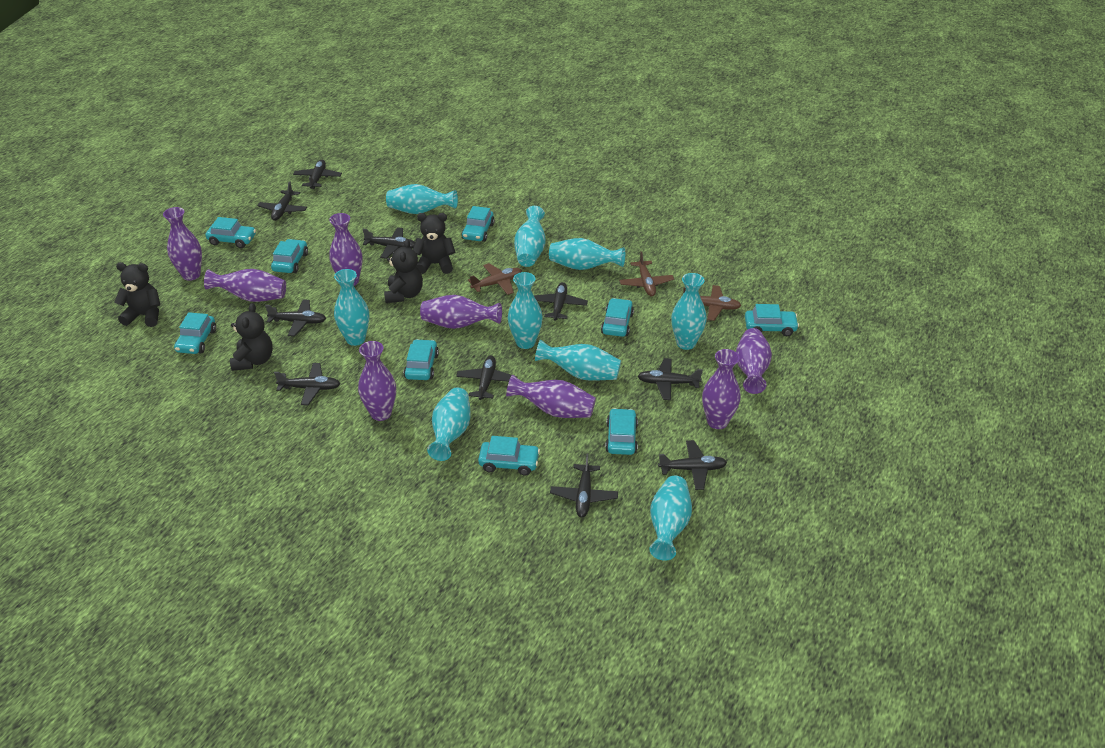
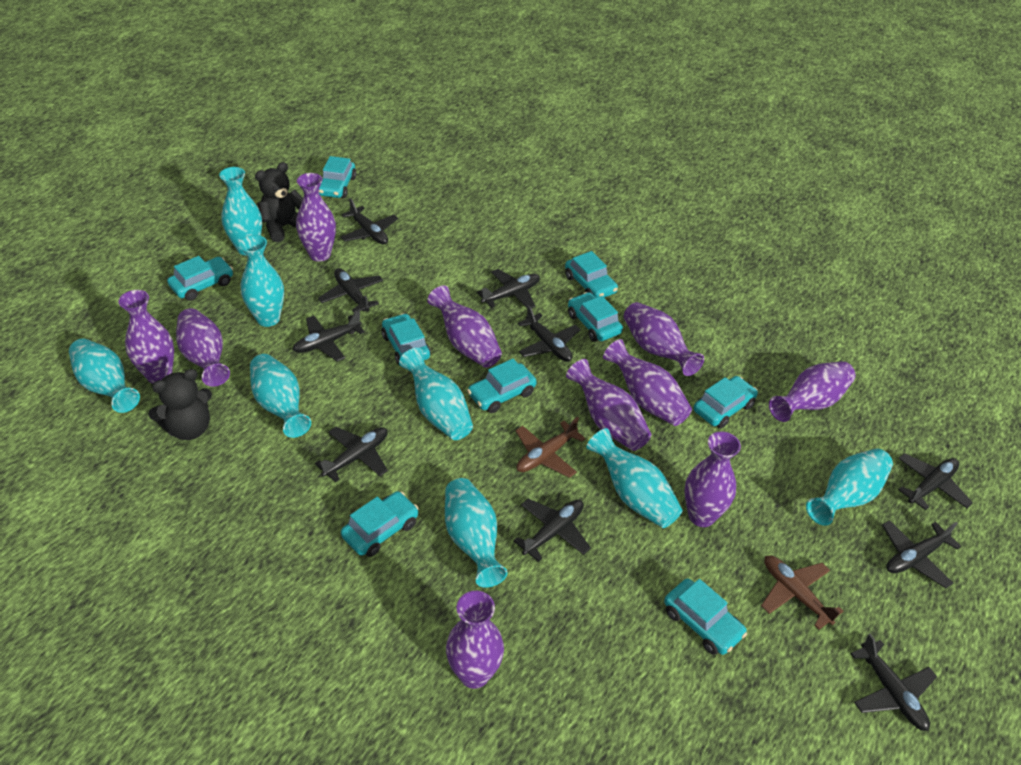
black teddy bear: [114,262,160,327] [230,303,273,371] [384,239,423,303] [413,213,455,274] = 4 -> [148,369,212,440] [255,162,303,242] = 2
brown plane: [468,263,522,295] [619,251,674,296] [683,285,741,321] = 3 -> [515,417,586,478] [761,555,843,630] = 2
purple vase: [163,207,202,281] [204,269,286,302] [329,213,363,286] [358,341,396,421] [420,295,502,329] [506,374,596,418] [702,349,741,429] [736,328,772,394] = 8 -> [118,290,174,384] [176,308,230,387] [296,173,336,261] [427,285,502,368] [446,591,504,689] [566,359,652,451] [603,339,692,426] [624,302,704,376] [685,431,741,527] [769,361,855,422] = 10
turquoise vase: [334,269,369,346] [386,184,458,214] [427,388,471,461] [508,272,543,349] [514,206,546,267] [535,340,621,381] [549,238,625,270] [649,476,692,560] [671,273,707,350] = 9 -> [69,339,140,413] [219,167,262,256] [239,235,284,327] [250,354,311,438] [399,348,473,440] [445,478,507,588] [586,428,683,528] [806,449,893,526] = 8

